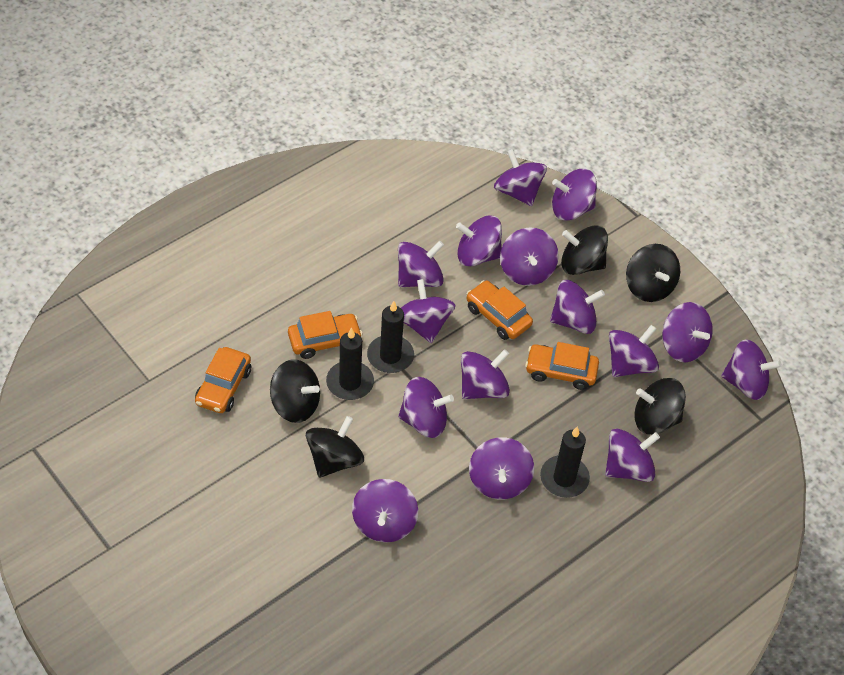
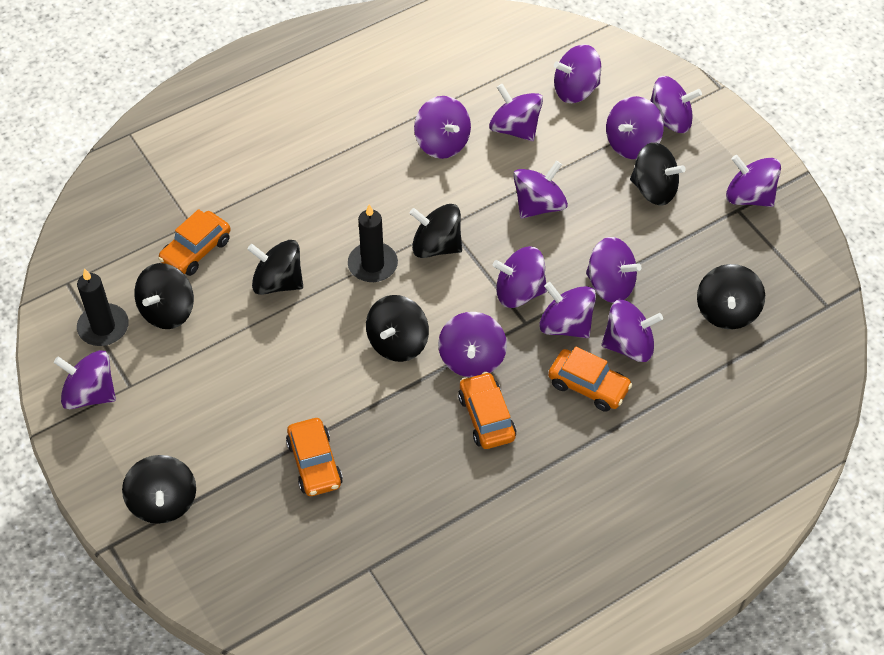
black candle: [326,327,374,400] [367,301,414,373] [540,426,590,498] = 3 -> [77,268,129,346] [348,204,398,282] = 2
black spinning top: [270,359,320,423] [306,416,364,478] [561,225,608,275] [626,244,680,302] [634,378,686,435] = 5 -> [122,455,196,524] [134,263,194,329] [247,240,303,295] [366,295,429,362] [410,204,462,258] [630,142,686,205] [697,264,765,329] = 7
purple spinning top: [352,479,418,542] [398,241,444,287] [398,377,454,438] [401,279,456,343] [456,215,502,267] [461,349,510,399] [469,437,534,500] [494,149,547,206] [500,227,559,286] [550,280,605,334] [552,169,597,221] [605,429,660,482] [609,325,659,377] [662,302,713,362] [721,339,782,400] = 15 -> [54,350,116,409] [414,96,471,159] [438,312,507,377] [489,84,543,141] [493,246,547,308] [513,161,568,218] [539,282,596,338] [554,44,601,103] [586,237,641,303] [602,300,663,362] [606,96,664,159] [650,76,702,133] [726,155,781,207] = 13

